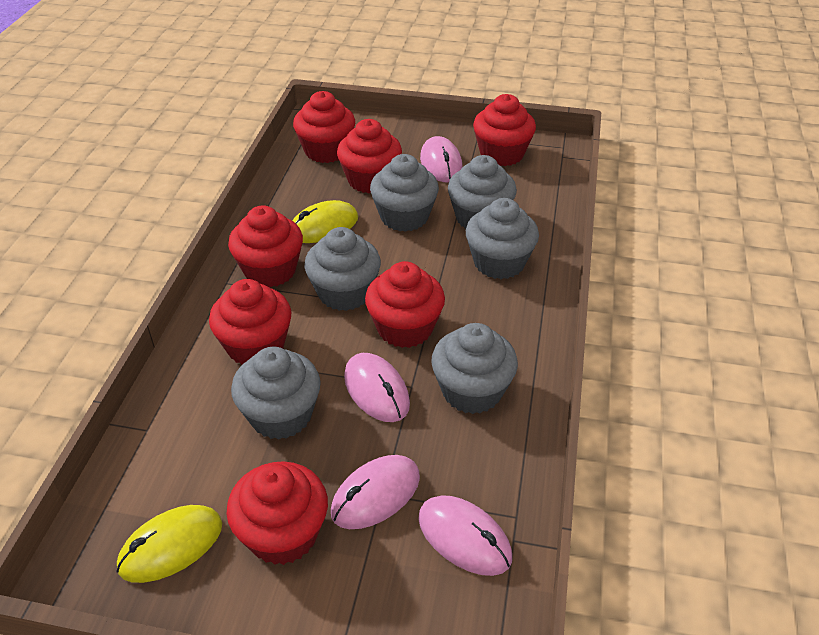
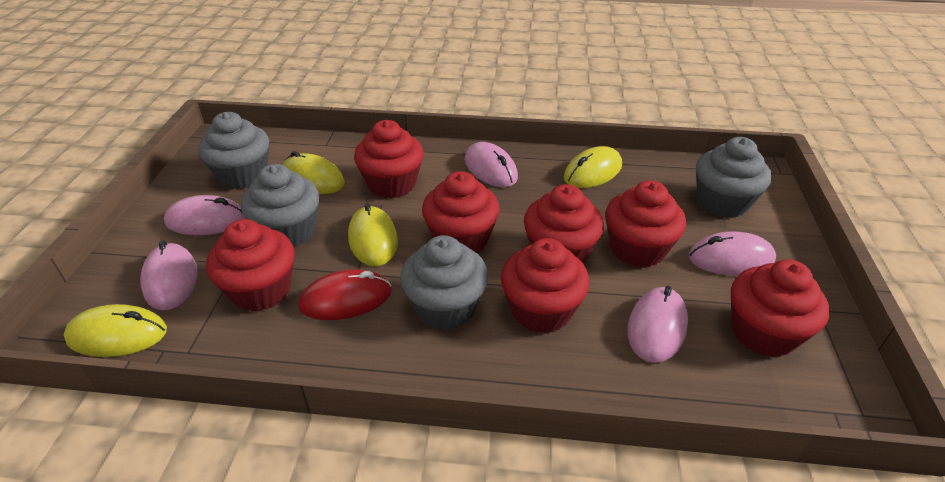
grey cupcake: [231,347,321,440] [304,227,381,311] [370,154,439,232] [431,323,518,414] [448,155,517,229] [466,198,539,279] = 6 -> [198,112,269,189] [241,164,319,247] [400,235,488,330] [696,137,772,218] = 4
pink mouse: [331,455,420,529] [344,353,410,422] [418,495,512,576] [420,136,463,182] = 4 -> [140,241,198,310] [164,195,246,235] [464,142,518,187] [628,286,688,363] [688,231,776,276] = 5
red mouse: none = 0 -> [298,269,392,320] = 1
yellow mouse: [116,505,222,583] [292,200,358,243] = 2 -> [64,304,167,357] [283,151,345,194] [348,203,398,266] [564,146,622,188] = 4

